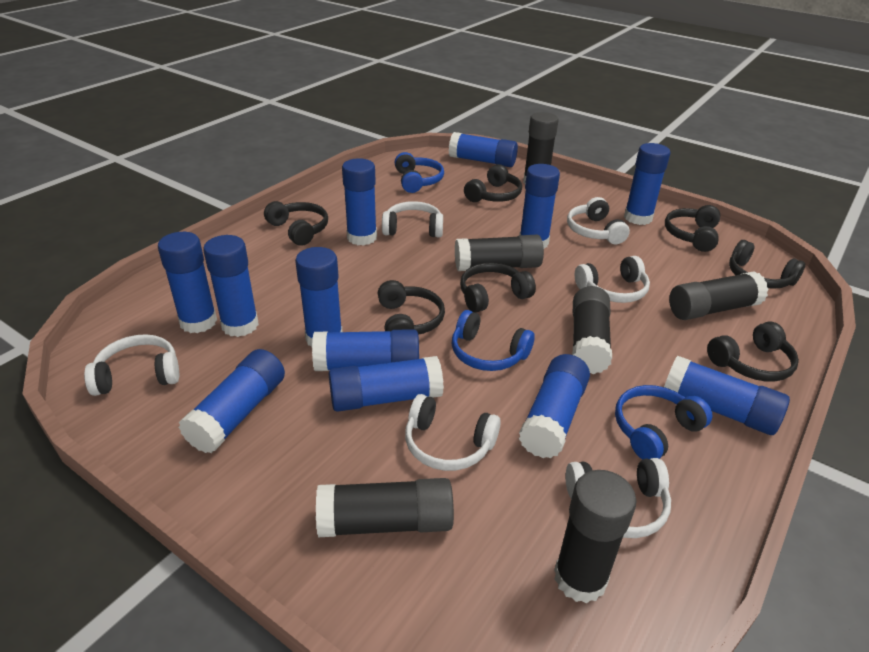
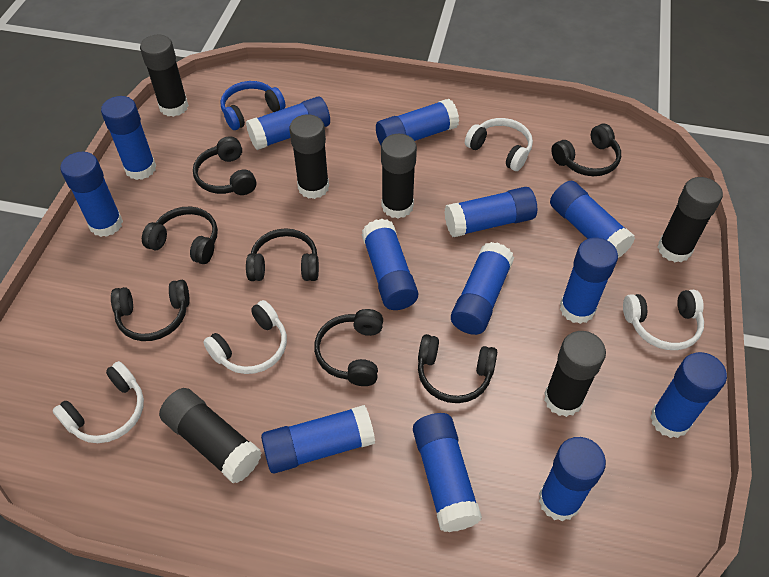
blue glue stick: [158,232,217,333] [179,349,285,453] [203,235,259,337] [295,247,343,347] [312,329,419,371] [329,356,444,412] [342,158,377,246] [449,132,518,167] [519,354,590,458] [520,164,560,248] [624,143,670,225] [664,356,790,435] = 12 -> [60,152,123,237] [101,96,156,180] [246,97,330,150] [261,405,375,474] [362,219,418,310] [376,99,459,145] [413,413,482,532] [444,187,537,237] [451,242,514,335] [539,437,606,522] [550,181,635,258] [560,238,618,324] [650,352,727,438] = 13
blue headphones: [394,152,444,193] [452,310,535,371] [615,385,712,460] = 3 -> [220,81,286,130] = 1
white headphones: [84,334,179,396] [382,201,443,238] [405,394,501,471] [565,458,671,538] [567,197,630,244] [575,256,650,303] = 6 -> [53,361,144,443] [203,300,287,374] [465,118,533,171] [623,290,704,350] = 4

